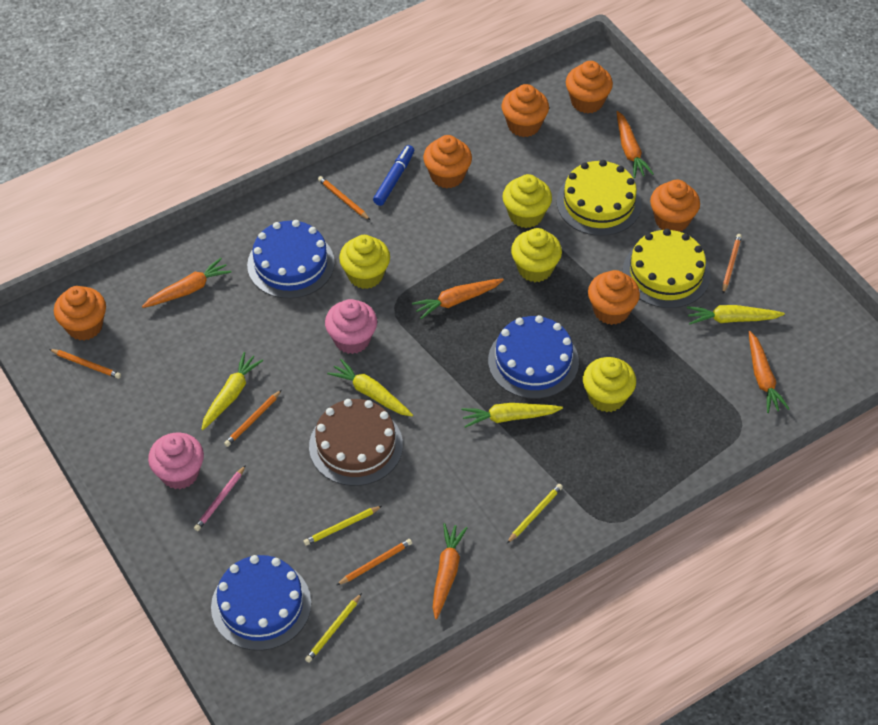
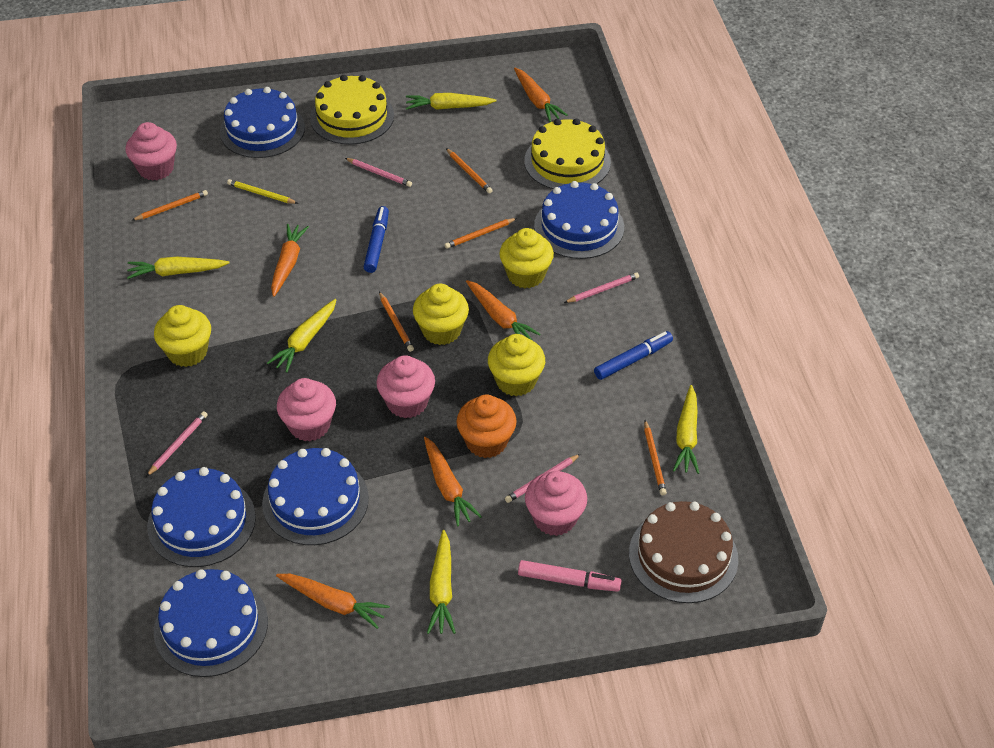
blue cake: [211,555,311,651] [247,220,335,299] [488,315,579,399] = 3 -> [147,467,256,567] [154,569,268,677] [220,87,305,158] [262,448,369,545] [534,181,624,259] = 5
blue marker: [373,145,414,206] = 1 -> [364,206,389,273] [594,331,673,380] = 2
orange cupcake: [54,286,106,340] [423,135,472,188] [502,84,549,137] [566,61,613,114] [588,270,640,325] [650,180,700,232] = 6 -> [457,395,517,458] = 1
pink cupcake: [148,432,204,489] [325,299,377,354] = 2 -> [125,122,177,181] [277,378,336,441] [376,355,435,418] [525,471,587,536] = 4
pink marker: none = 0 -> [518,560,622,592] = 1
pink pencil: [194,465,246,531] = 1 -> [146,411,208,477] [345,158,412,187] [505,454,581,503] [564,272,639,303] = 4
yellow carrot: [201,352,263,430] [327,359,413,417] [461,403,563,428] [687,305,785,325] = 4 -> [127,257,230,279] [267,299,336,373] [406,93,497,110] [427,530,456,634] [673,385,699,474] = 5
yellow pencil: [303,506,382,546] [305,593,362,663] [507,484,563,543] = 3 -> [227,179,298,204] = 1

